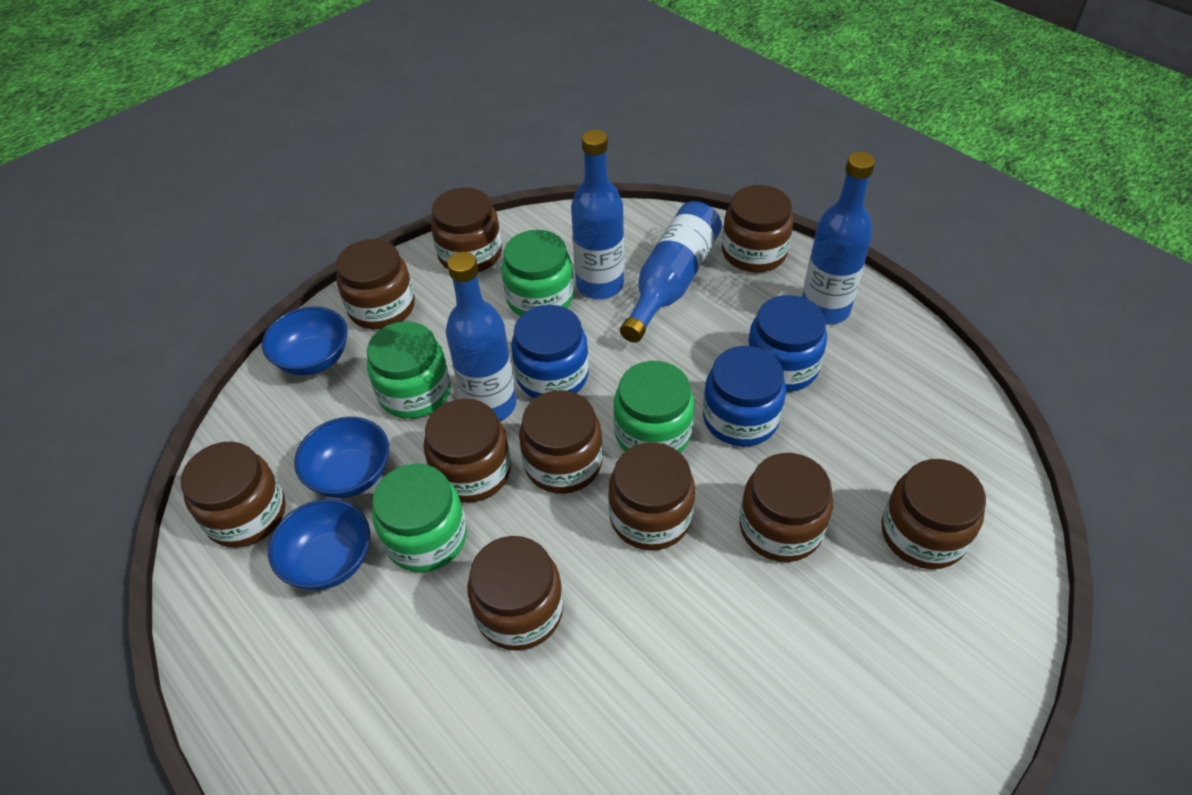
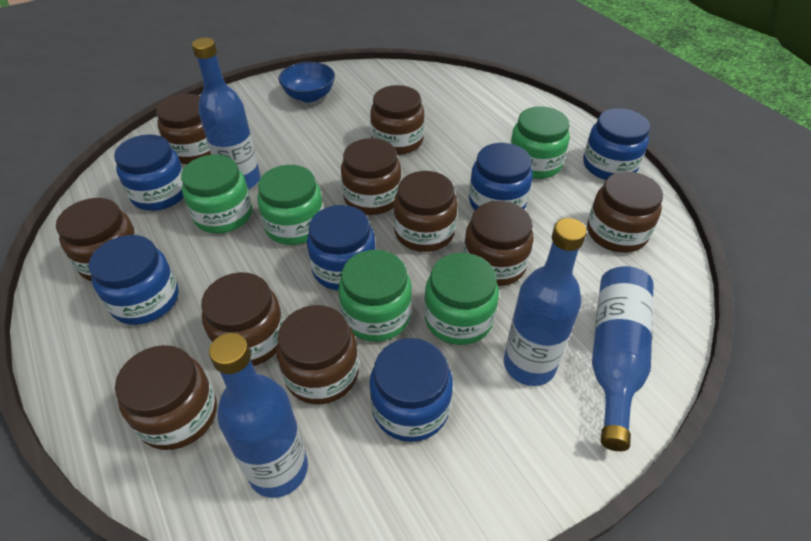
blue bowl: [262,306,348,375] [268,499,370,590] [294,417,389,498] = 3 -> [279,62,335,103] = 1
blue jar: [511,305,589,398] [703,346,786,446] [747,295,827,392] = 3 -> [89,235,178,325] [114,134,183,211] [307,205,376,291] [370,338,453,442] [469,143,533,210] [583,108,650,180] = 6
green jar: [367,321,450,419] [372,464,467,572] [501,230,574,316] [614,361,694,453] = 4 -> [181,155,252,233] [257,165,324,245] [338,250,412,341] [424,253,499,345] [510,106,570,179] = 5

